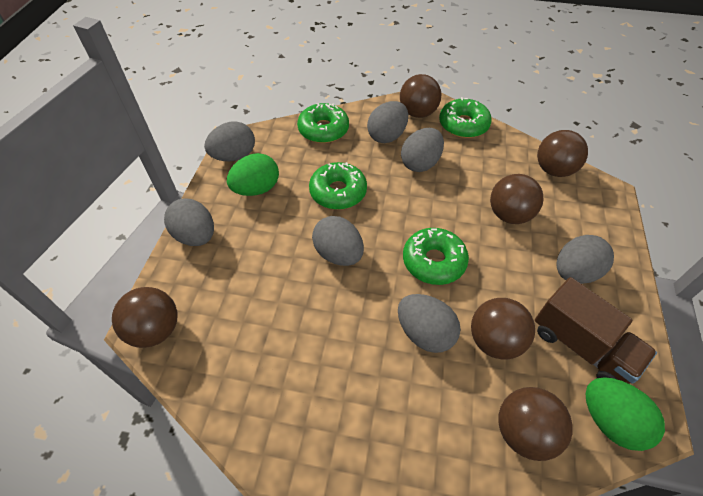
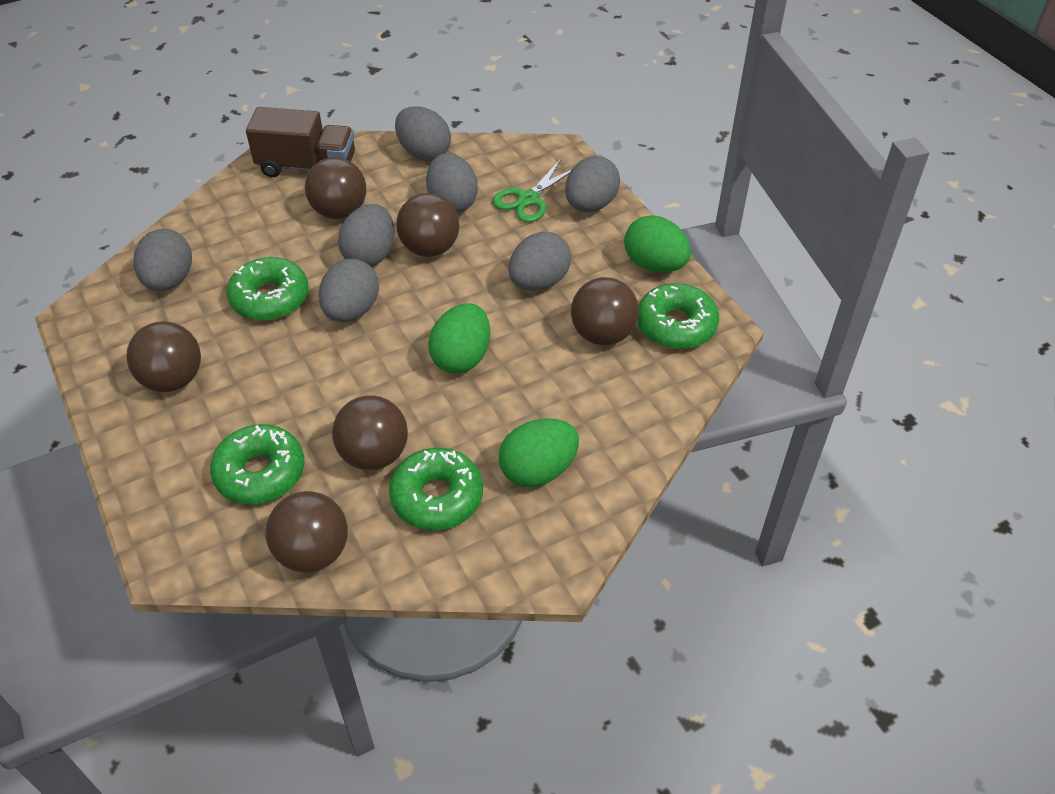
green egg: [227,153,279,196] [586,377,665,451] = 2 -> [428,303,490,373] [499,418,579,487] [624,215,691,272] = 3
green scissors: none = 0 -> [493,159,571,222] = 1

